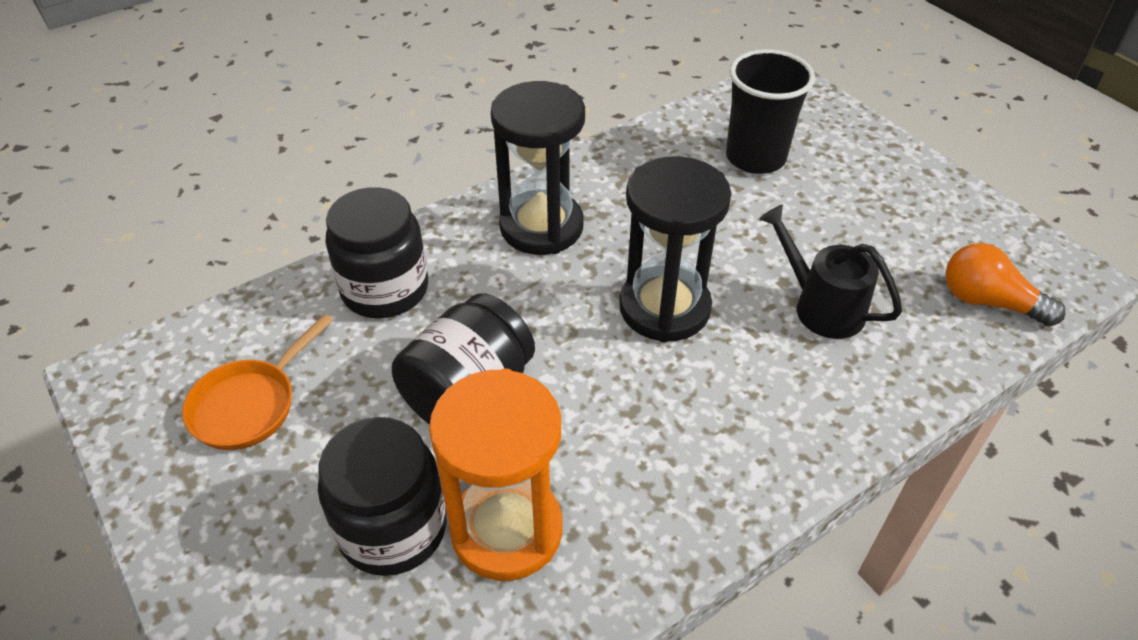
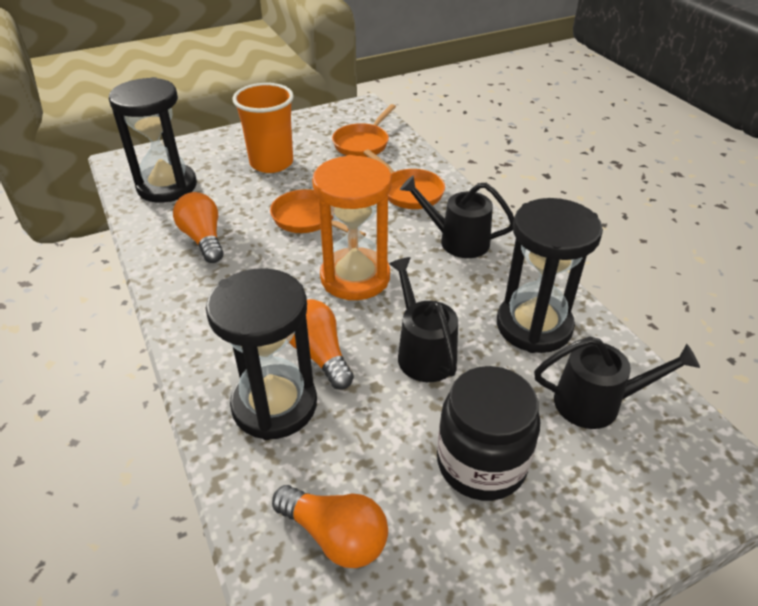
black cup: [726,49,815,174] = 1 -> none = 0
black hourglass: [491,81,585,255] [619,156,731,342] = 2 -> [108,77,197,203] [206,268,317,440] [497,198,603,353] = 3
black jar: [318,417,447,576] [325,187,428,318] [392,293,535,425] = 3 -> [437,366,540,501] = 1
black watering can: [759,204,902,339] = 1 -> [389,257,458,382] [400,176,514,258] [534,336,700,429] = 3
orange cup: none = 0 -> [232,83,294,173] = 1
orange light bulb: [945,243,1066,327] = 1 -> [173,192,224,263] [272,485,388,568] [289,299,354,389] = 3
orange pan: [182,314,333,450] = 1 -> [270,189,366,237] [332,104,396,157] [363,149,445,209] = 3

